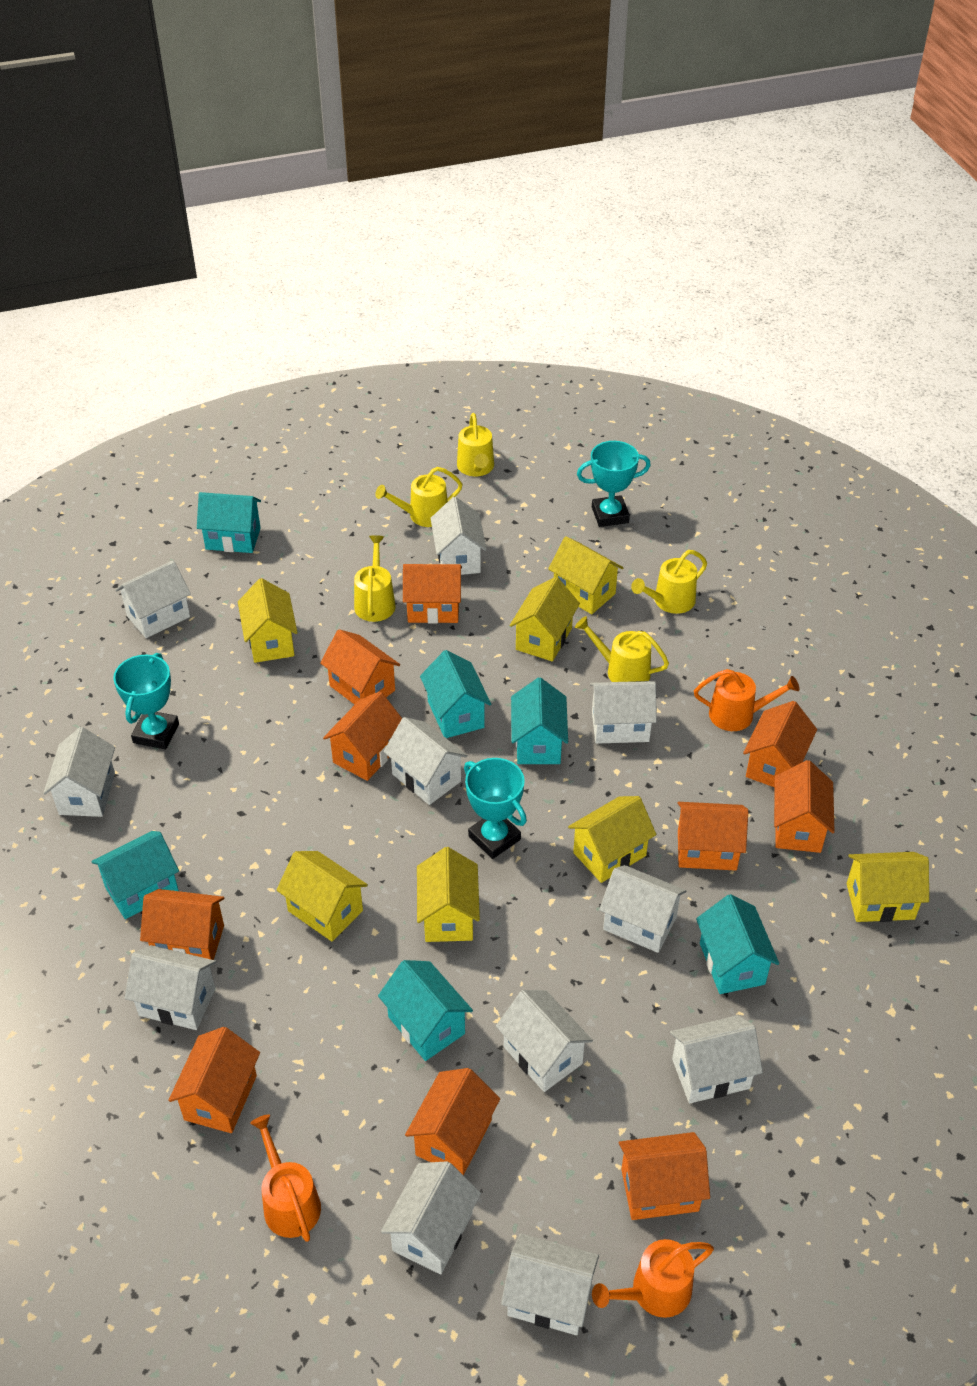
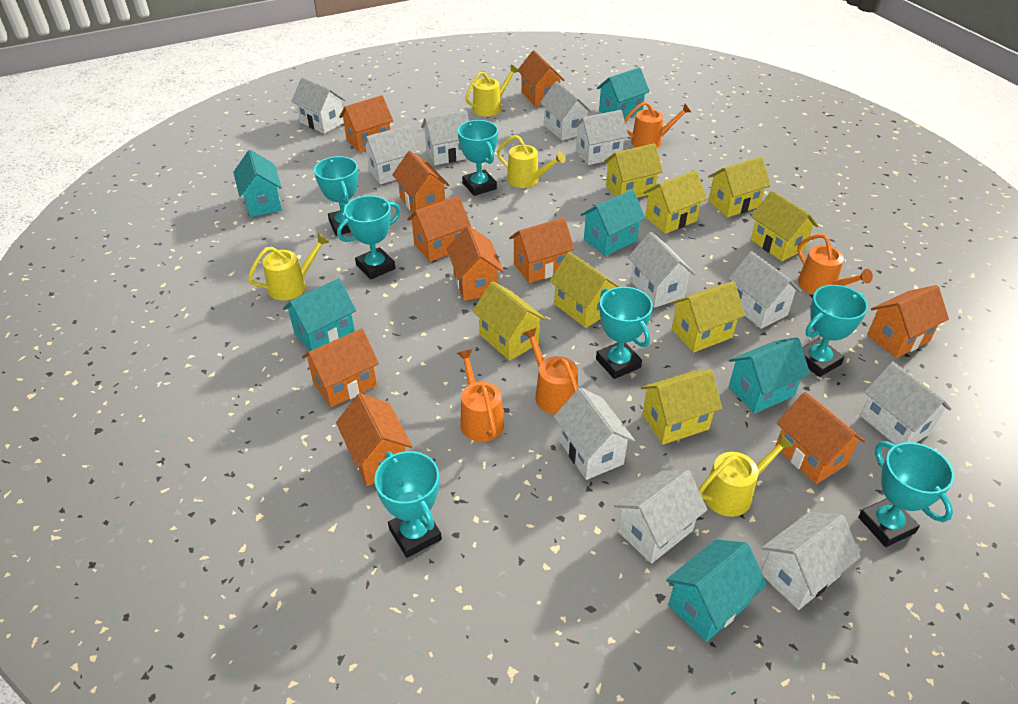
orange watering can: [250,1114,321,1242] [592,1239,714,1318] [694,669,799,731] = 3 -> [457,349,504,442] [522,327,578,414] [624,102,691,148] [797,234,873,294] = 4
turquoise trophy: [113,653,179,749] [464,758,527,859] [577,441,651,527] = 3 -> [314,156,358,236] [337,196,401,280] [374,451,442,558] [458,120,498,196] [596,287,653,379] [802,285,868,377] [858,441,954,547] = 7
yellow house: [238,578,298,663] [276,851,368,941] [417,847,480,942] [510,577,580,661] [548,536,624,614] [568,796,656,883] [847,852,929,922] = 7 -> [472,281,546,361] [550,252,620,328] [604,143,663,198] [641,369,722,445] [643,170,707,234] [671,281,745,353] [708,157,771,217] [751,191,818,261] = 8
yellow watering can: [354,535,396,622] [375,467,463,527] [457,413,494,476] [575,616,669,682] [631,550,707,614] = 5 -> [248,233,329,300] [465,65,519,116] [497,135,566,188] [698,433,794,517] = 4

